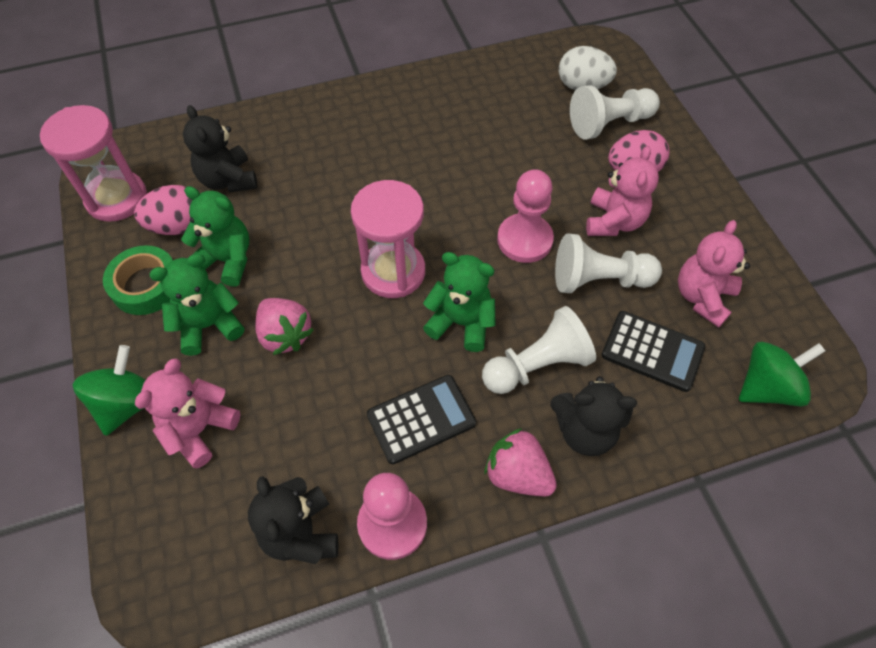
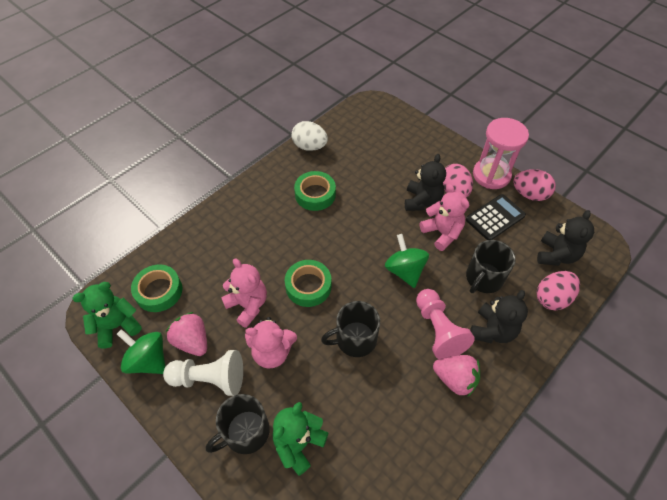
black calculator: [367,375,476,464] [601,311,705,392] = 2 -> [466,194,526,240] = 1
black mug: none = 0 -> [206,394,269,454] [321,301,380,357] [466,240,516,293] = 3
green tape: [103,245,173,315] = 1 -> [131,264,182,312] [285,260,331,307] [294,171,336,211] = 3
green teddy bear: [149,254,244,356] [181,186,249,287] [423,252,496,352] = 3 -> [72,282,142,349] [273,402,329,476] = 2
pink egg: [134,185,192,235] [608,130,669,172] = 2 -> [443,164,473,198] [513,169,556,201] [537,271,580,310] = 3
pink hourglass: [40,105,147,222] [351,180,425,298] = 2 -> [473,118,529,189] = 1
pink pawn: [357,473,427,560] [497,169,554,263] = 2 -> [416,289,475,359] = 1
white pawn: [482,306,596,394] [555,233,662,293] [570,85,660,140] = 3 -> [163,350,243,396] = 1

